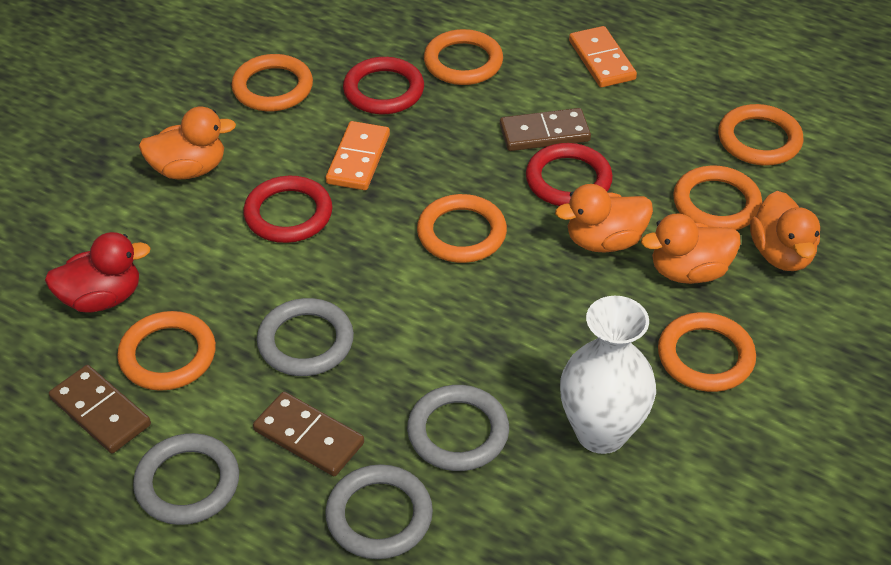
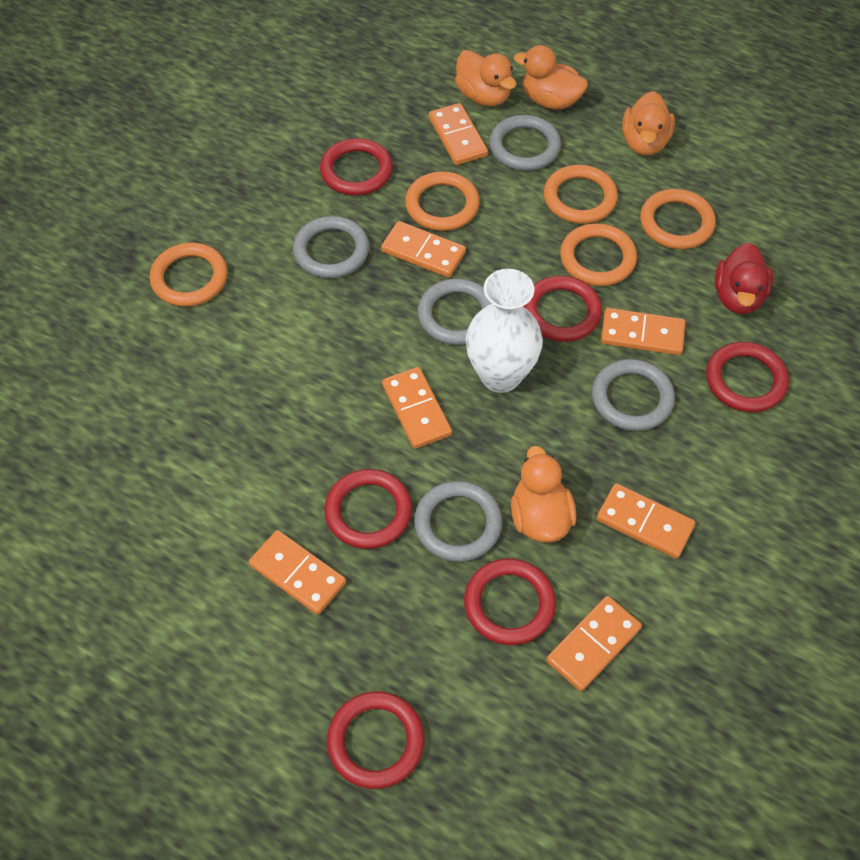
brown domino: [49,365,151,453] [253,392,364,476] [500,108,591,151] = 3 -> none = 0
grey ring: [133,433,239,525] [257,298,354,376] [325,464,433,559] [407,385,509,471] = 4 -> [293,216,369,278] [414,481,502,562] [418,278,492,345] [489,115,561,171] [592,359,675,431] = 5
orange domino: [326,121,390,190] [569,26,637,88] = 2 -> [249,530,346,615] [381,221,466,278] [382,367,452,449] [429,103,488,165] [546,596,642,691] [597,484,695,559] [600,308,685,355] = 7
orange ring: [117,311,216,391] [231,54,313,111] [417,194,507,263] [424,29,503,85] [658,312,756,392] [673,165,762,230] [718,104,803,166] = 7 -> [149,243,228,307] [405,171,480,231] [544,165,618,224] [560,223,637,286] [640,189,716,249] = 5
red ring: [243,176,333,243] [343,57,424,114] [526,143,613,206] = 3 -> [320,138,393,196] [324,469,412,549] [327,691,425,789] [464,559,556,645] [523,276,602,342] [706,342,789,412] = 6

